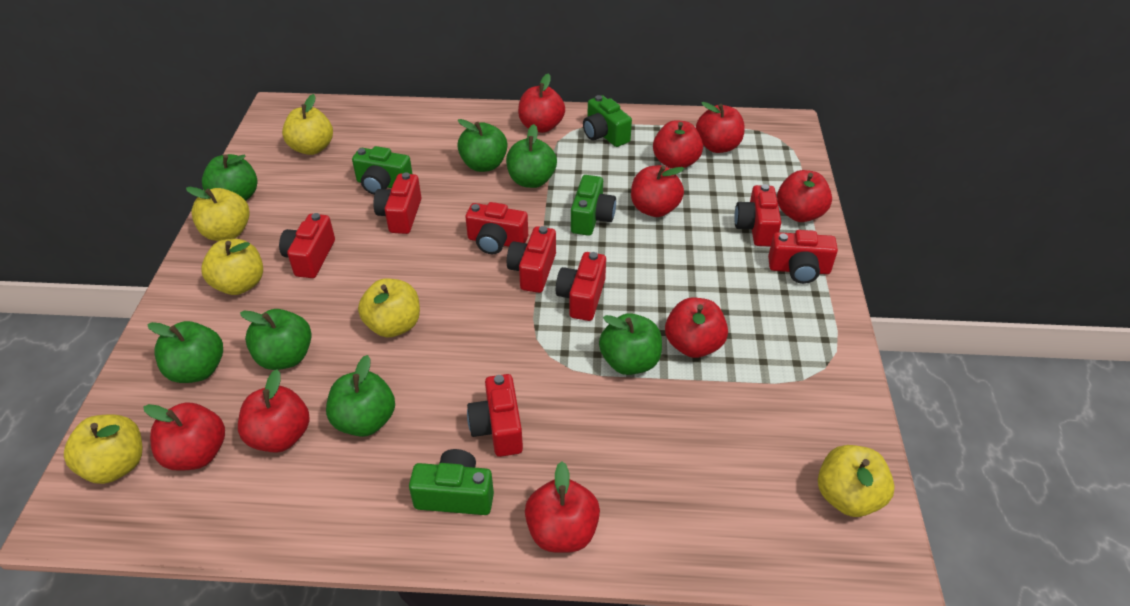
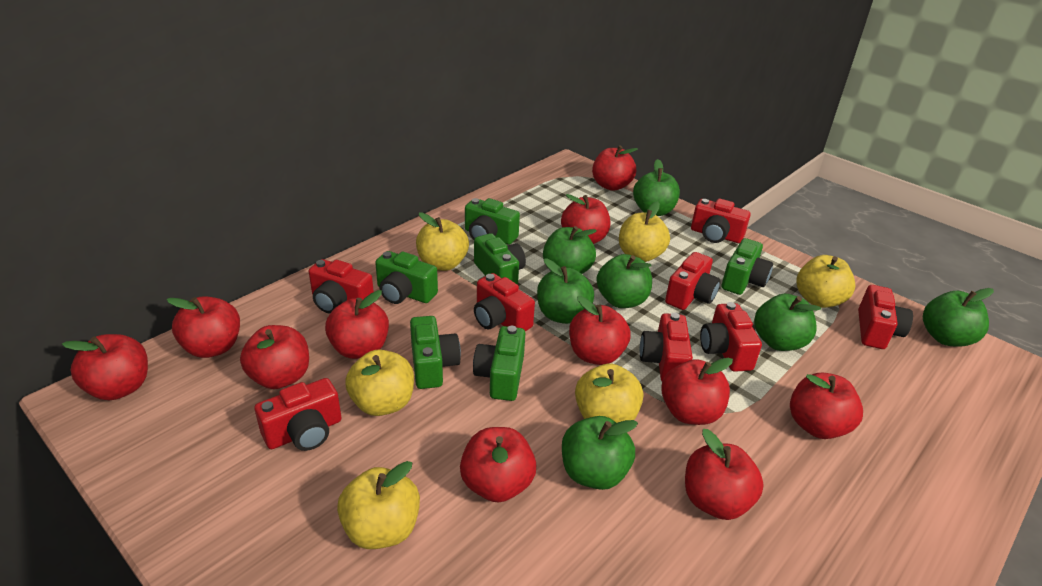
green camera: [352,146,413,195] [409,449,494,515] [571,175,616,236] [583,95,632,147] = 4 -> [375,251,438,304] [410,316,461,389] [465,198,520,245] [473,326,525,401] [474,233,526,285] [722,238,773,295] = 6
red apple: [143,402,225,471] [238,369,310,453] [518,73,565,133] [525,462,600,553] [631,165,684,217] [653,120,703,169] [665,298,728,358] [696,102,744,153] [777,170,832,222] = 9 -> [62,334,148,400] [167,296,240,358] [240,325,309,389] [325,290,389,359] [460,427,536,503] [561,194,610,244] [569,296,631,365] [592,145,638,191] [661,358,733,425] [685,429,764,520] [790,373,863,439] = 11

